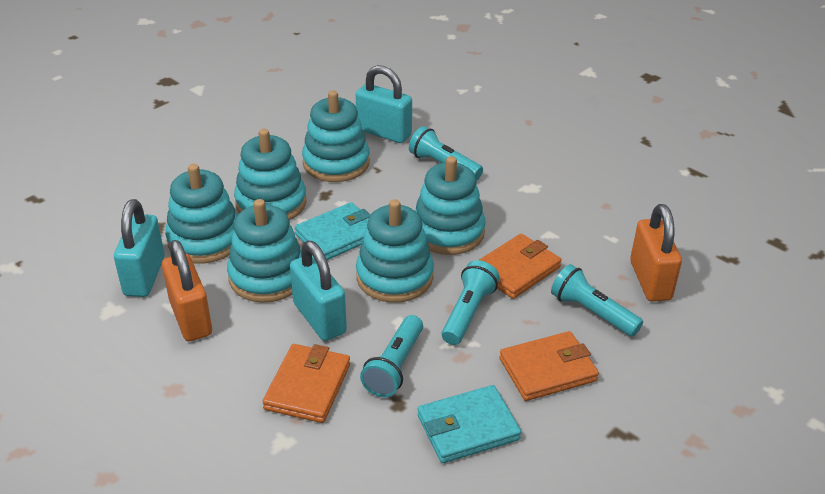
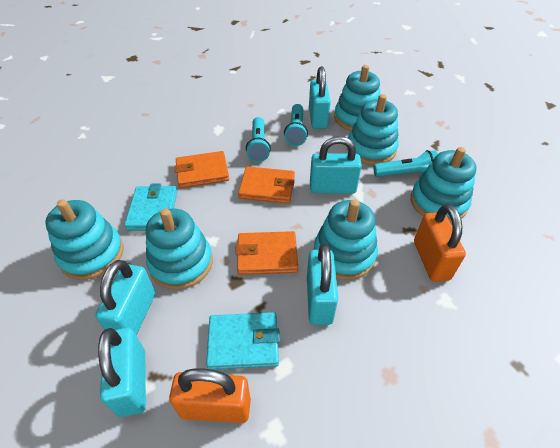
turquoise flashlight: [360,315,423,397] [409,126,483,180] [442,260,500,345] [551,264,643,336] = 4 -> [246,117,271,162] [284,104,308,146] [373,150,438,177] = 3
turquoise padlock: [114,199,165,297] [290,241,347,341] [356,65,412,143] = 3 -> [95,260,155,336] [98,328,146,417] [307,244,338,325] [309,66,331,129] [310,136,362,194] = 5

